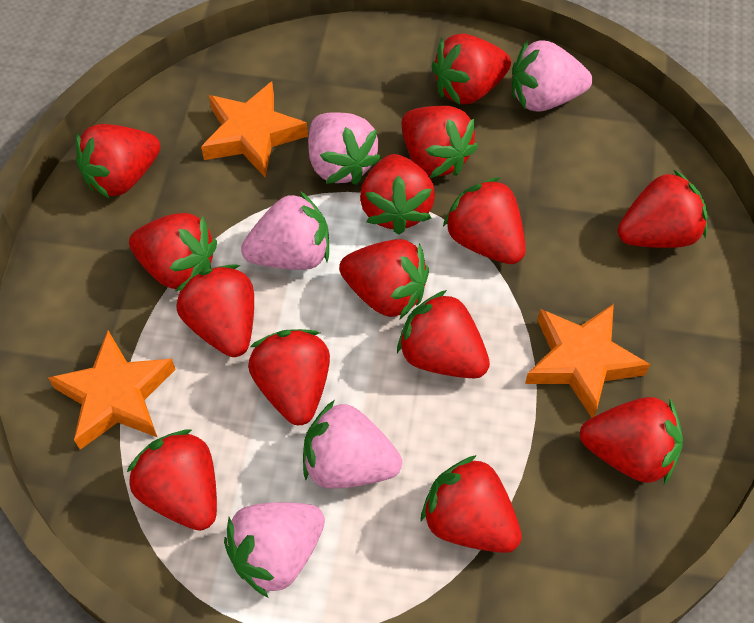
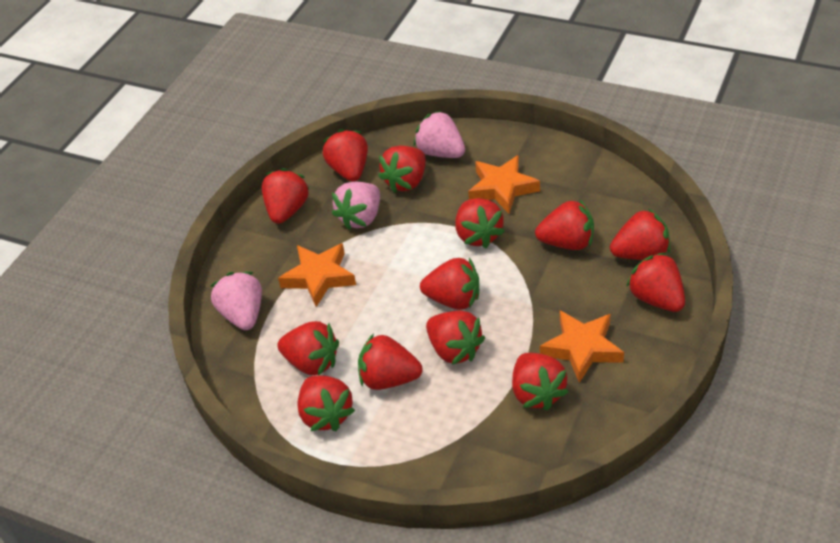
pink strawberry: [224,502,325,597] [241,191,329,270] [303,400,402,489] [308,112,381,185] [512,40,592,112] = 5 -> [211,272,262,330] [332,182,380,230] [414,111,465,158] = 3
red strawberry: [76,124,160,199] [127,429,217,531] [129,213,217,289] [176,264,254,357] [248,329,330,425] [339,239,429,319] [360,154,435,234] [397,290,490,378] [401,106,478,178] [421,455,522,553] [432,34,511,105] [443,177,526,264] [580,397,683,484] [618,169,708,248] = 14 -> [262,168,310,224] [277,321,339,375] [297,375,355,431] [323,129,368,182] [358,333,423,390] [378,146,426,193] [420,258,479,310] [426,310,485,365] [455,198,505,248] [512,353,568,411] [535,200,594,250] [610,208,670,260] [626,253,685,312] = 13

